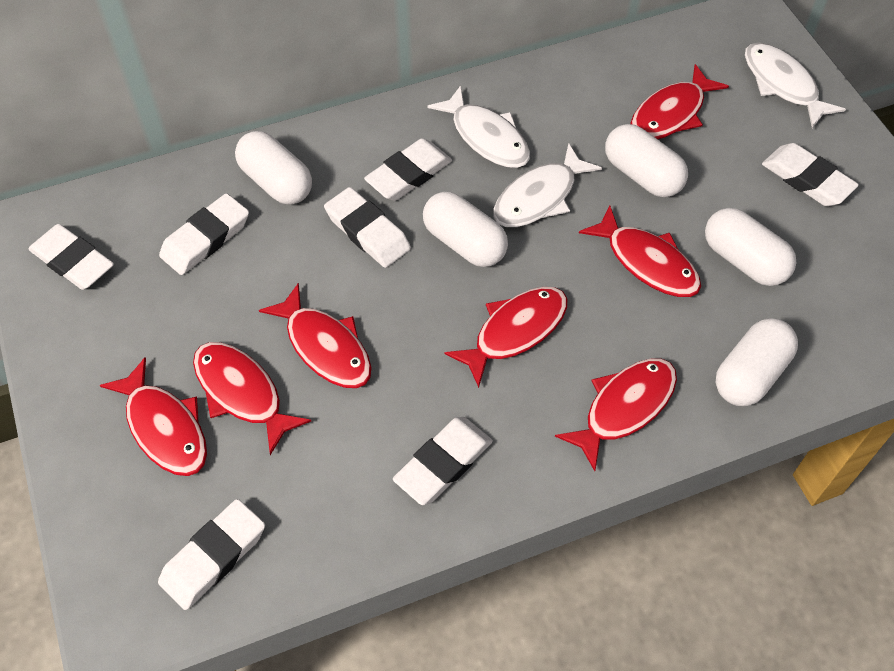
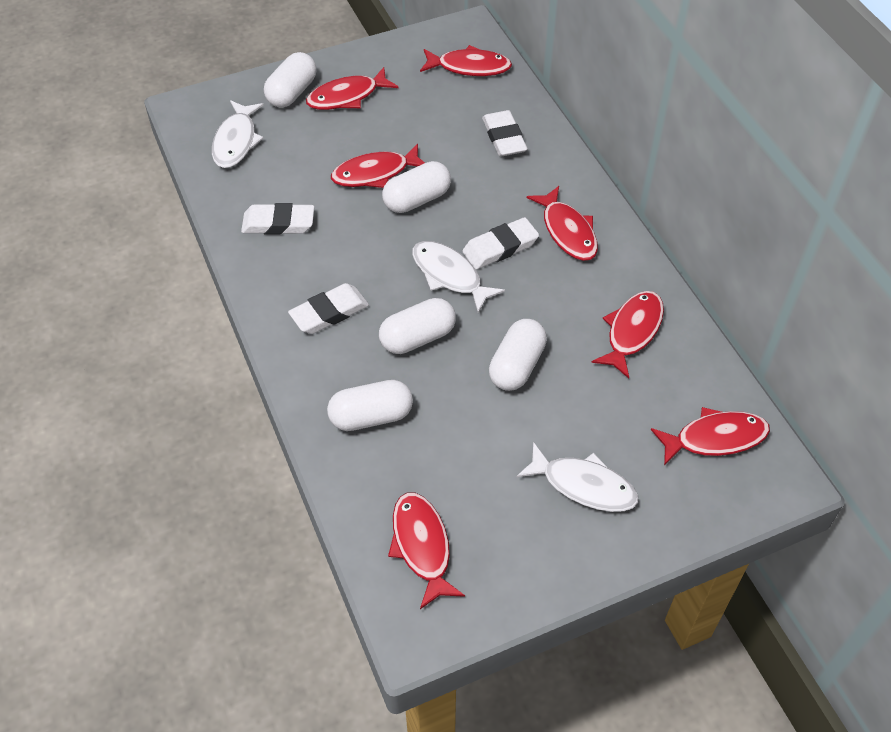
white eraser: [28,224,114,290] [158,499,265,610] [159,193,249,275] [324,187,411,268] [364,138,452,201] [393,417,493,505] [762,143,859,206] = 7 -> [241,203,314,235] [288,283,369,334] [462,217,539,269] [482,110,527,157] = 4

